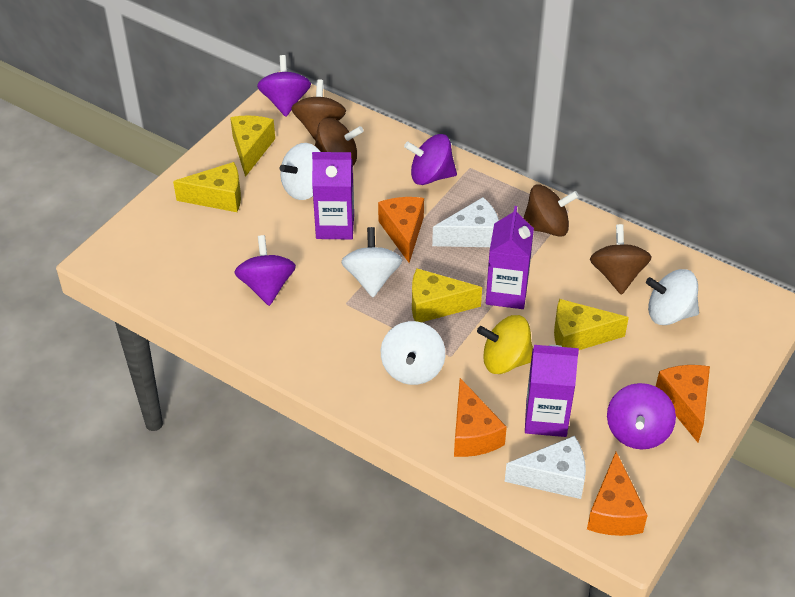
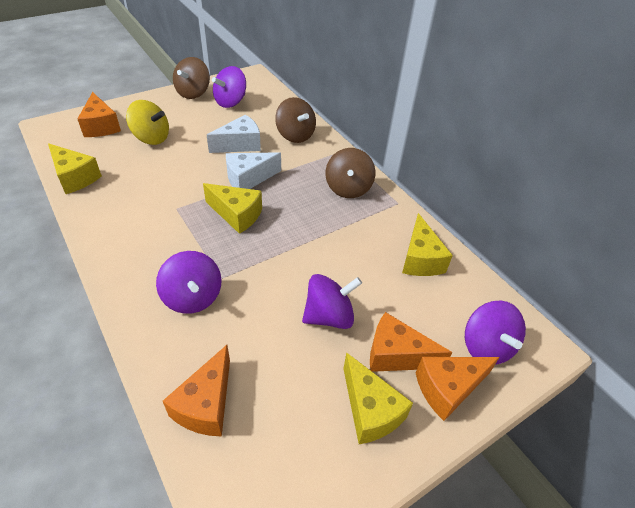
brown spinning top: [291,79,346,141] [315,118,364,166] [523,184,579,237] [590,224,652,295] = 4 -> [173,57,210,99] [275,97,316,143] [326,148,375,198] = 3
purple carton: [312,152,354,239] [486,206,534,309] [525,345,579,437] = 3 -> none = 0
white spinning top: [280,143,321,200] [341,227,402,297] [381,321,445,385] [646,269,699,325] = 4 -> none = 0

